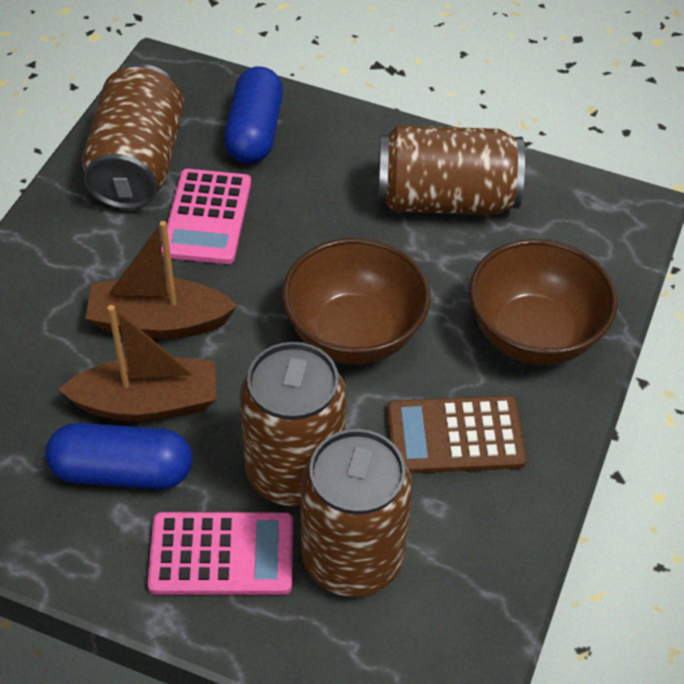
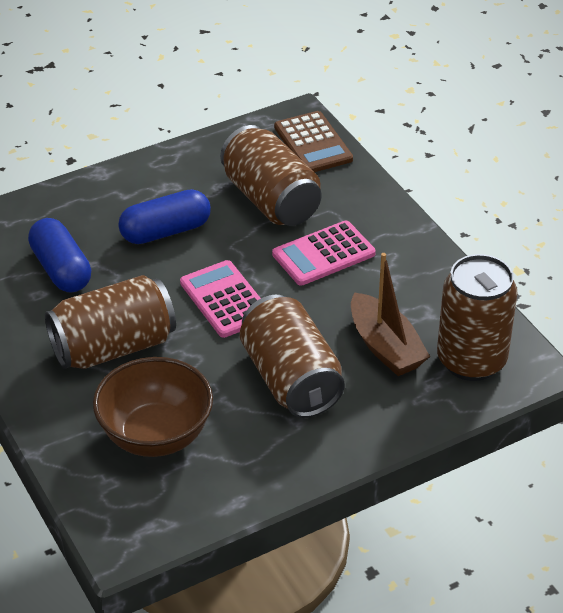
brown boat: [58,305,216,421] [85,221,237,339] = 2 -> [351,253,430,376] = 1
brown bowl: [282,238,431,364] [469,239,618,365] = 2 -> [93,357,213,457] = 1

